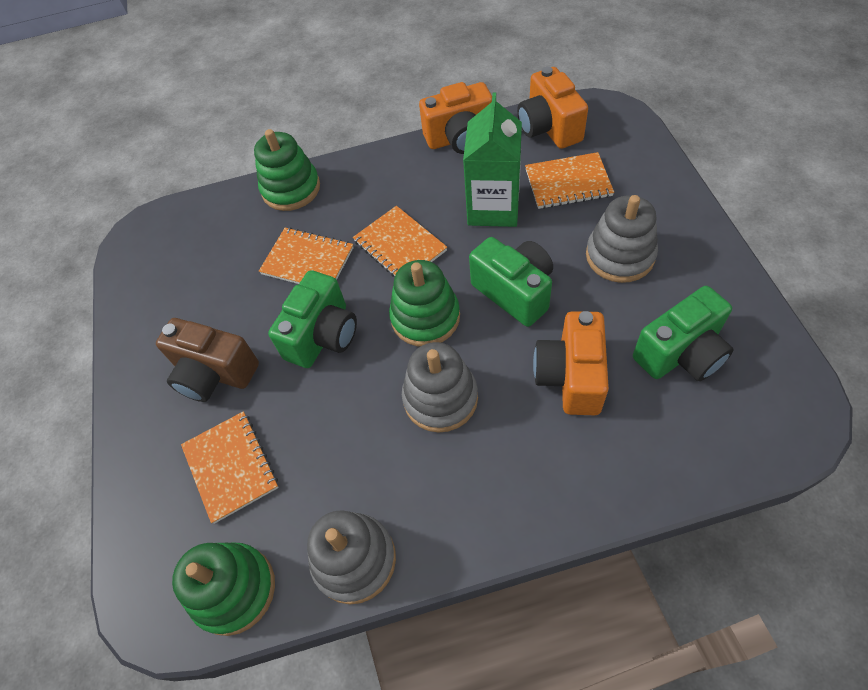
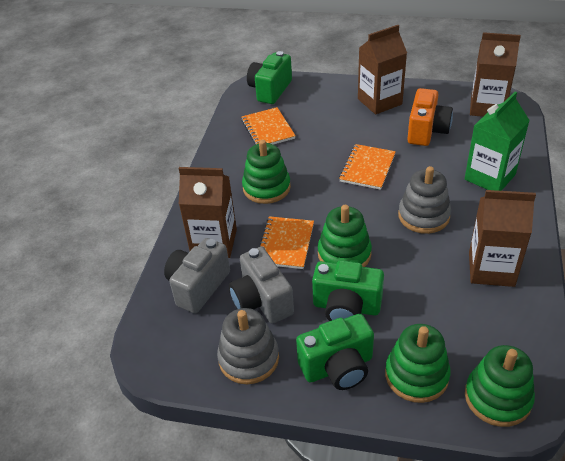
brown camera: [156,318,259,402] = 1 -> none = 0
brown carton: none = 0 -> [179,167,237,258] [358,25,407,114] [469,190,536,287] [470,32,521,117] = 4
green stacking toy: [172,542,275,636] [254,129,320,211] [389,260,460,347] = 3 -> [242,140,291,204] [318,205,372,267] [385,324,451,403] [465,345,535,427] = 4
grey camera: none = 0 -> [164,238,230,313] [229,247,294,324] = 2
grey stacking toy: [307,510,396,604] [402,342,478,433] [586,195,658,283] = 3 -> [217,308,279,384] [398,166,451,234] = 2
orange camera: [419,82,492,154] [517,66,588,149] [533,311,609,415] = 3 -> [407,88,453,146] = 1
orange notebook: [181,411,279,524] [259,227,354,284] [353,206,447,277] [525,152,614,209] = 4 -> [241,107,296,145] [260,216,314,269] [339,144,396,190] = 3

